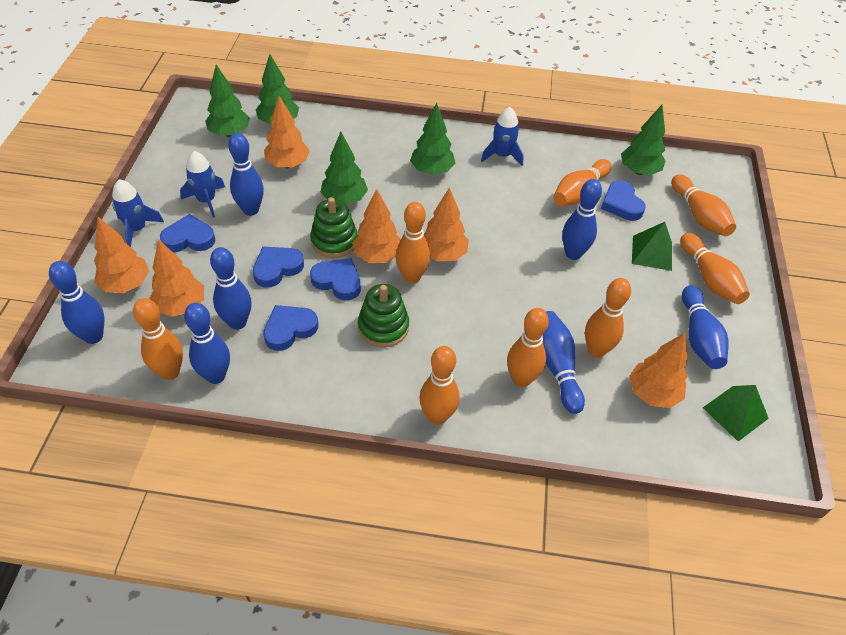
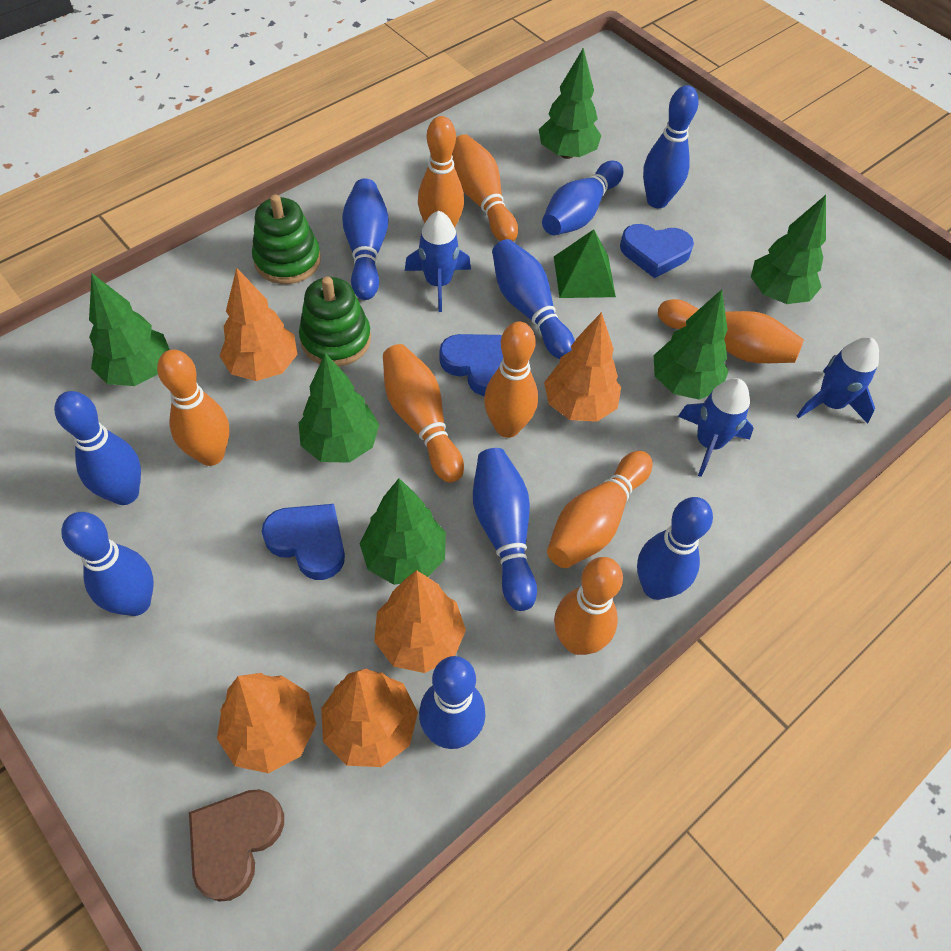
blue bowling pin: [49,261,104,344] [184,303,230,384] [210,247,252,330] [228,133,264,216] [543,311,585,414] [562,179,602,260] [682,285,729,369] = 7 -> [54,391,141,505] [61,512,154,616] [342,179,389,300] [419,656,485,749] [473,448,537,611] [492,239,575,359] [542,161,624,235] [637,497,713,600] [643,85,698,208] = 9
blue heart: [160,214,216,252] [253,246,304,288] [263,305,318,351] [310,258,361,300] [601,180,646,221] = 5 -> [262,504,345,580] [439,334,503,396] [620,224,694,278] = 3
brown heart: none = 0 -> [189,789,284,902] = 1
green pyramid: [632,222,672,271] [703,385,769,442] = 2 -> [554,229,616,298] = 1
green tree: [205,65,250,137] [256,54,299,124] [320,132,368,205] [410,102,455,175] [621,105,665,175] = 5 -> [89,273,170,386] [299,353,379,463] [360,478,446,585] [539,48,601,159] [654,289,729,400] [751,195,826,304] = 6
orange tree: [94,217,149,293] [149,239,204,317] [264,96,310,168] [352,189,401,263] [424,188,469,261] [629,333,687,408] = 6 -> [217,673,316,773] [220,268,297,381] [321,669,418,767] [374,570,466,673] [544,312,621,422] = 5

